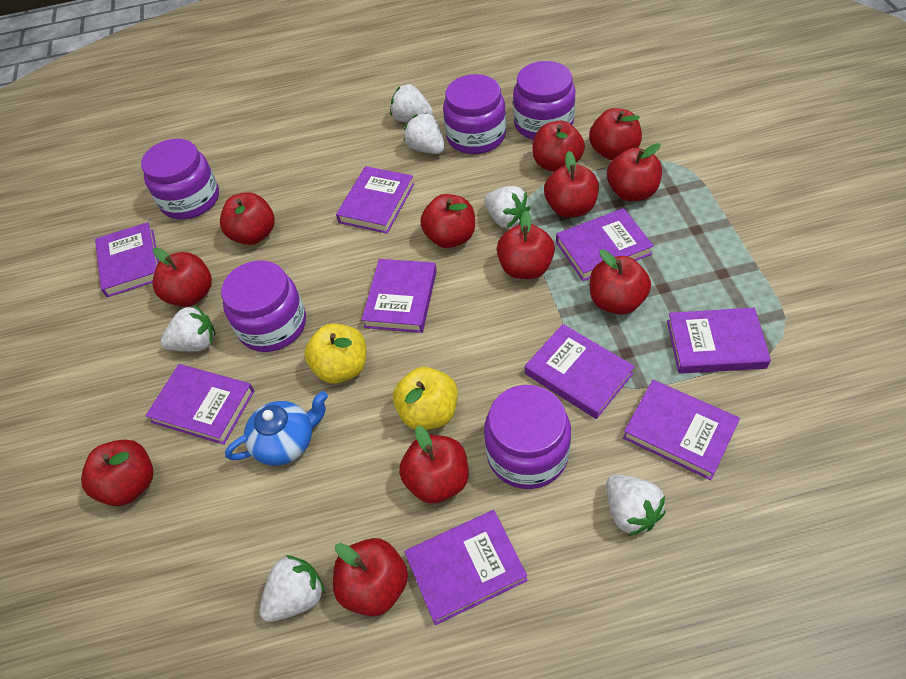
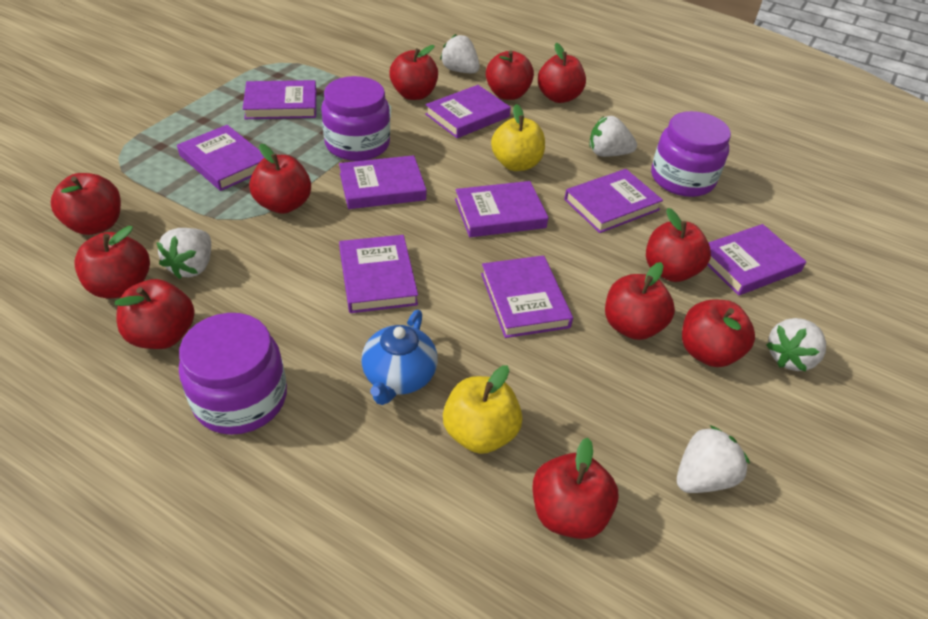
purple jar: [141,139,219,220] [221,261,306,352] [443,74,506,154] [484,385,571,489] [513,61,575,140] = 5 -> [179,313,287,435] [321,76,390,161] [651,111,731,197] = 3
red apple: [81,439,153,506] [153,247,212,307] [220,192,275,245] [333,538,408,616] [399,426,469,504] [420,194,475,248] [497,210,555,279] [532,121,585,172] [544,151,599,217] [589,108,642,160] [590,250,651,315] [607,143,662,201] = 12 -> [51,173,121,235] [74,226,150,298] [115,279,195,349] [249,144,311,214] [389,45,438,100] [486,50,534,100] [533,438,619,539] [538,43,586,103] [605,262,675,340] [646,208,711,282] [682,299,755,367] = 11
white strawberry: [161,306,215,352] [260,555,325,622] [390,84,433,122] [404,113,445,154] [484,186,530,228] [606,474,666,536] = 6 -> [157,228,211,279] [440,34,480,73] [589,116,637,157] [677,425,750,493] [766,318,826,372] = 5

